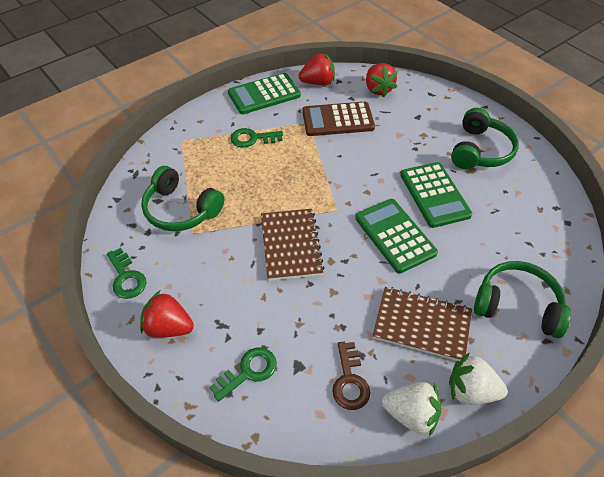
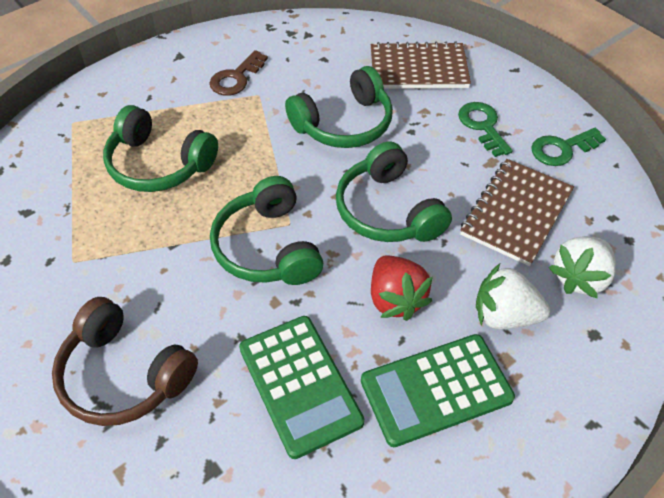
brown calculator: [302,102,375,136] = 1 -> none = 0
brown headphones: none = 0 -> [52,297,198,426] = 1
green calculator: [228,73,301,114] [355,199,438,273] [400,162,472,228] = 3 -> [239,316,364,459] [361,334,515,447] = 2
green headphones: [141,166,224,231] [451,108,519,169] [474,261,571,338] = 3 -> [103,105,218,192] [210,176,323,285] [285,66,393,148] [336,141,452,242] = 4
green key: [107,248,146,299] [209,347,277,402] [231,128,283,148] = 3 -> [458,102,513,157] [531,128,606,166] = 2
red strawberry: [140,291,194,338] [299,53,335,85] [366,63,398,97] = 3 -> [371,255,433,321] = 1

